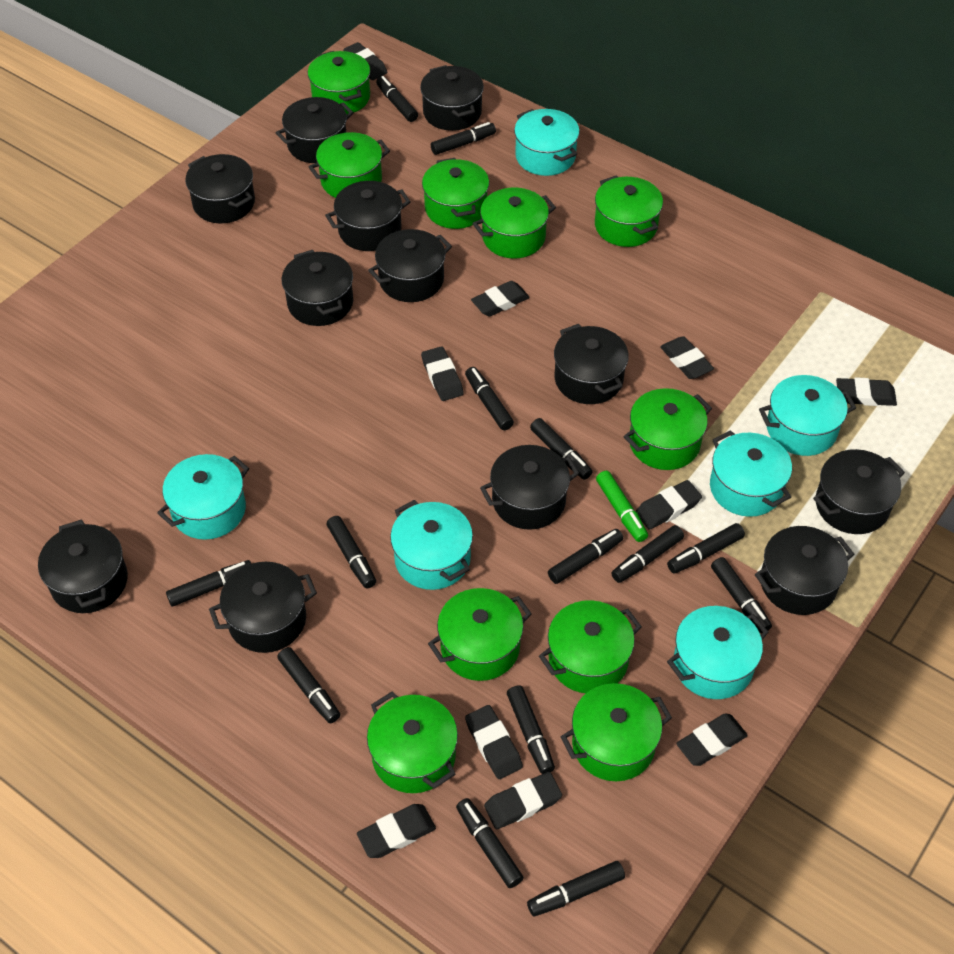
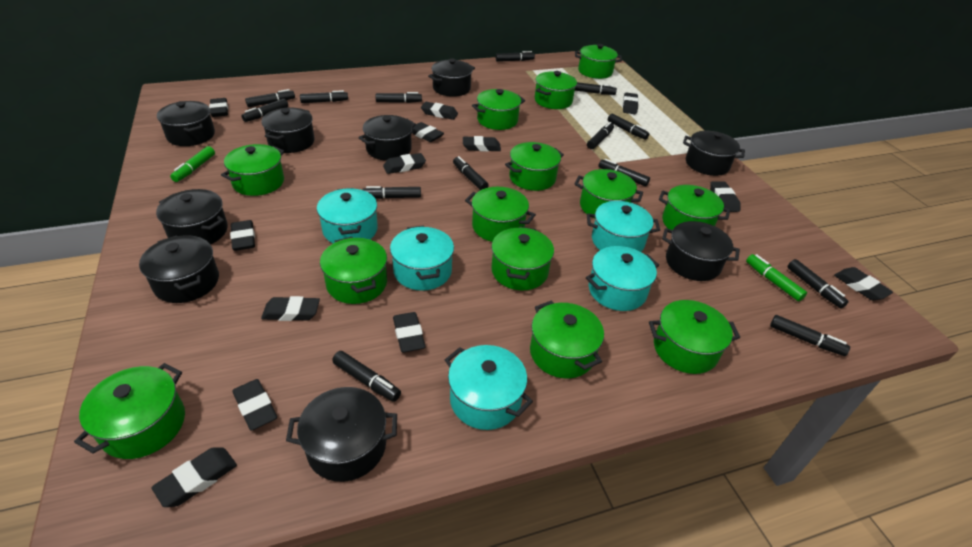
black eraser: [343,42,387,80] [357,804,436,858] [421,346,464,401] [465,705,523,779] [471,281,530,317] [484,772,562,829] [636,480,702,530] [660,336,714,379] [676,713,748,766] [836,377,897,406] = 10 -> [151,447,237,507] [209,98,228,117] [230,220,255,251] [232,379,277,431] [261,296,320,321] [383,153,426,174] [393,312,426,353] [411,122,444,142] [421,102,458,120] [463,136,501,152] [623,92,639,114] [710,181,740,212] [834,267,893,300] = 13
black pot: [38,519,128,613] [185,154,255,223] [209,562,317,653] [276,97,354,163] [282,250,353,326] [325,181,411,251] [368,229,452,302] [420,65,484,131] [480,445,580,530] [554,324,629,404] [755,526,854,615] [813,449,905,534] = 12 -> [139,235,219,303] [156,189,228,244] [157,101,215,146] [261,107,314,153] [286,387,397,482] [359,115,416,161] [428,59,475,97] [662,221,740,281] [683,131,745,176] = 9
green marker: [596,471,648,542] = 1 -> [170,146,215,182] [746,254,807,301] = 2
green pot: [308,51,370,114] [308,132,390,198] [367,692,458,793] [422,158,489,229] [428,588,532,681] [473,188,556,258] [539,600,642,693] [561,683,672,781] [595,175,663,247] [624,388,712,470] = 10 -> [74,363,185,459] [221,144,285,196] [320,237,387,304] [465,187,536,242] [472,89,525,130] [491,226,554,290] [505,142,564,191] [530,301,604,379] [535,71,577,109] [575,44,622,79] [575,169,643,218] [649,300,740,374] [659,185,730,230] = 13
turquoise pot: [157,454,249,540] [390,500,473,590] [514,109,580,176] [667,606,769,699] [710,430,792,517] [759,375,856,456] = 6 -> [317,188,378,243] [390,226,454,291] [445,345,533,430] [586,246,659,311] [587,201,660,252] = 5

